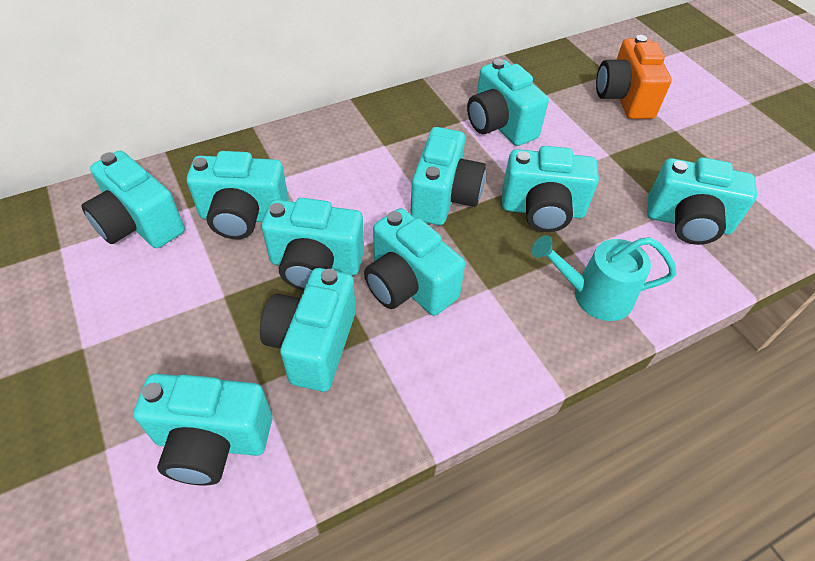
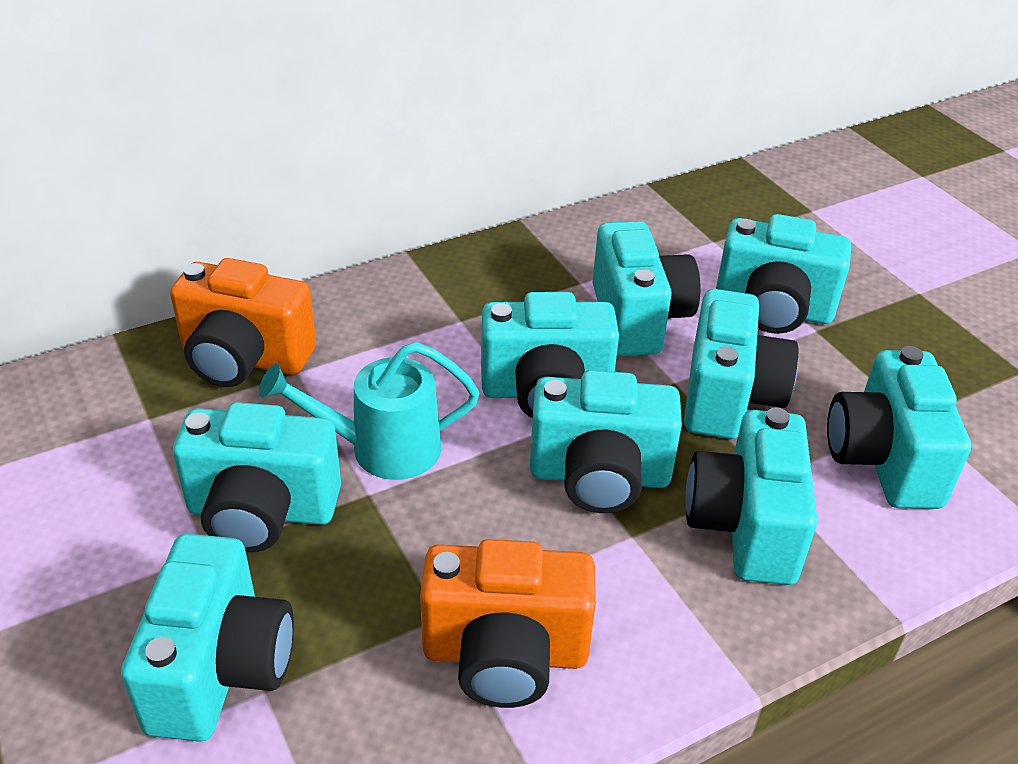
orange camera: [596,35,672,119] = 1 -> [170,258,316,387] [420,539,596,708] = 2
turquoise camera: [82,151,185,248] [133,374,273,486] [187,151,289,239] [260,268,356,392] [262,198,364,290] [364,208,465,316] [410,127,486,225] [467,59,549,146] [502,146,599,232] [647,157,757,245] = 10 -> [121,534,294,742] [173,402,341,552] [481,292,619,419] [530,370,682,513] [593,221,701,356] [684,289,798,439] [685,408,818,585] [716,214,851,334] [827,346,971,509] = 9

